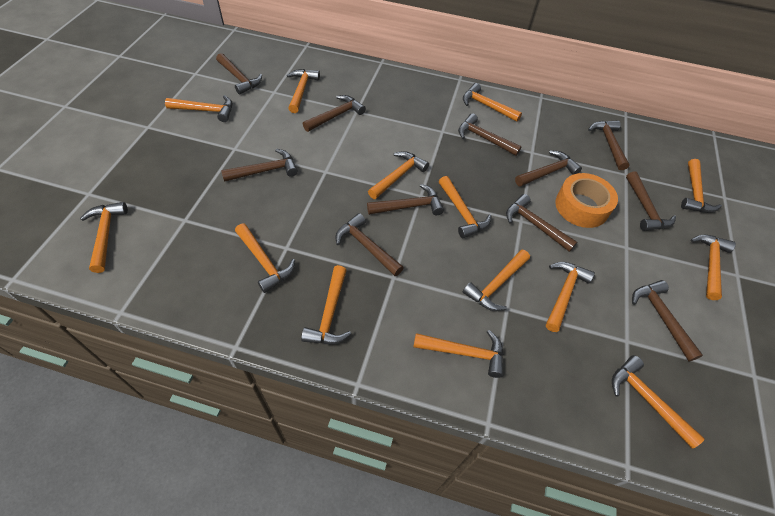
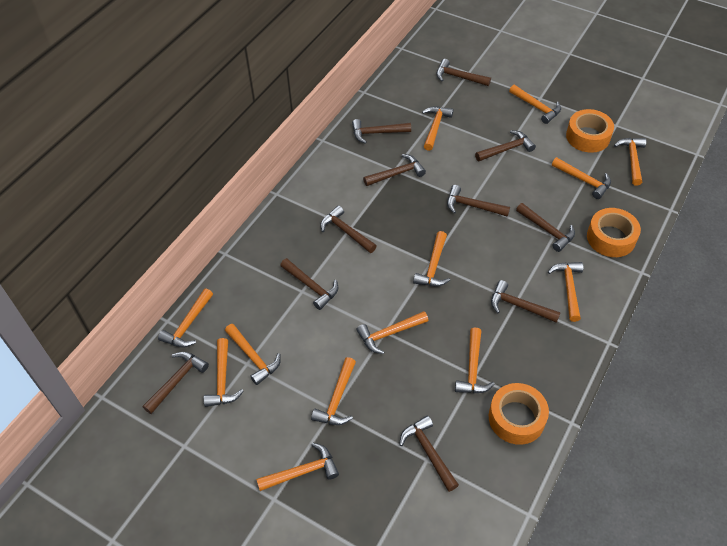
orange hammer: [80,202,128,273] [165,95,233,122] [235,224,295,293] [287,69,320,113] [301,265,351,344] [368,151,429,199] [413,330,504,378] [439,176,492,238] [463,83,522,122] [463,250,530,311] [546,262,595,332] [612,355,705,448] [681,159,722,213] [691,235,736,300] = 14 -> [158,288,213,347] [203,338,244,407] [225,324,281,385] [256,443,339,491] [311,357,356,425] [357,311,429,354] [413,231,450,287] [422,107,453,151] [455,327,495,393] [509,85,561,124] [548,262,584,322] [552,157,611,199] [614,138,646,186] = 13
orange tape: [555,173,618,228] = 1 -> [489,383,549,445] [566,109,614,153] [587,208,641,257] = 3

